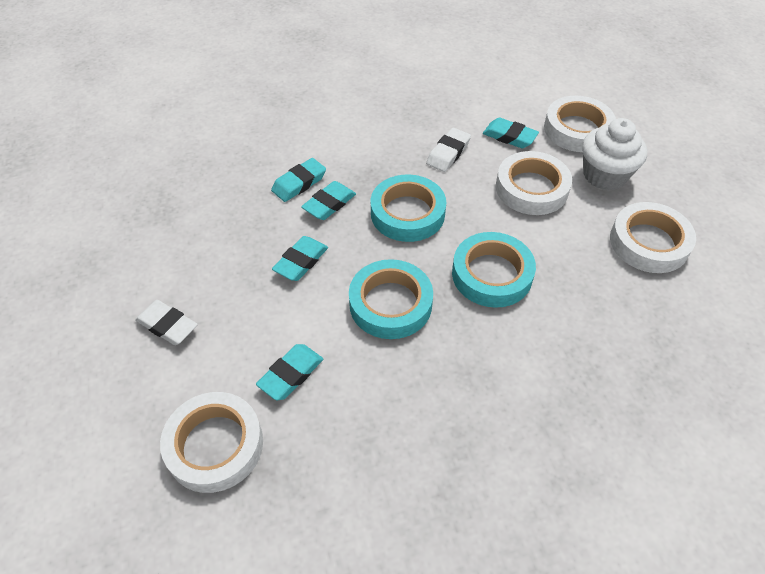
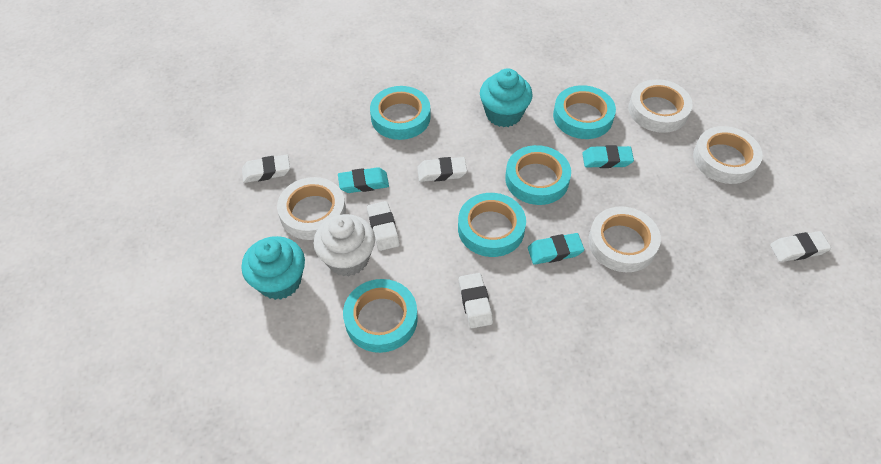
turquoise cupcake: none = 0 -> [241,236,305,300] [480,68,533,127] = 2
turquoise eraser: [256,344,323,400] [271,158,326,202] [272,236,328,281] [301,181,356,220] [483,118,539,148] = 5 -> [338,167,389,193] [528,233,584,264] [582,145,634,168] = 3
turquoise tape: [349,259,433,339] [371,175,446,242] [452,232,536,308] = 3 -> [343,279,418,353] [370,86,431,140] [458,193,526,257] [505,145,571,205] [553,85,616,139] = 5
white eraser: [135,300,198,345] [426,128,471,172] = 2 -> [242,154,290,183] [367,201,400,251] [417,157,467,182] [459,273,493,328] [770,231,831,262] = 5

